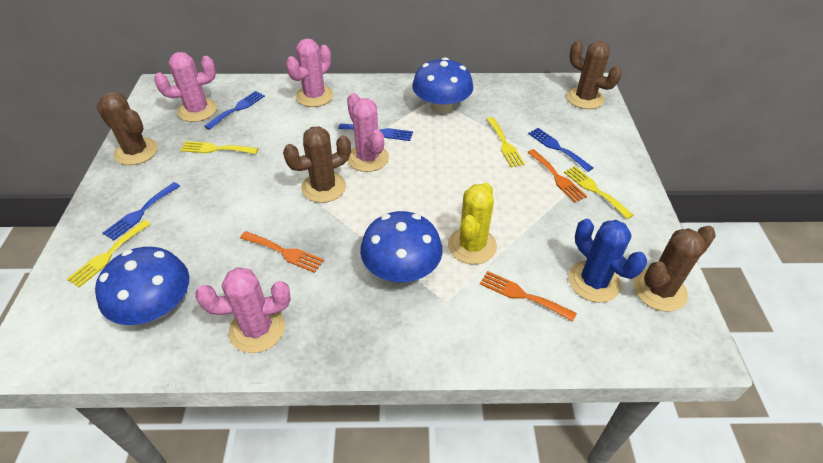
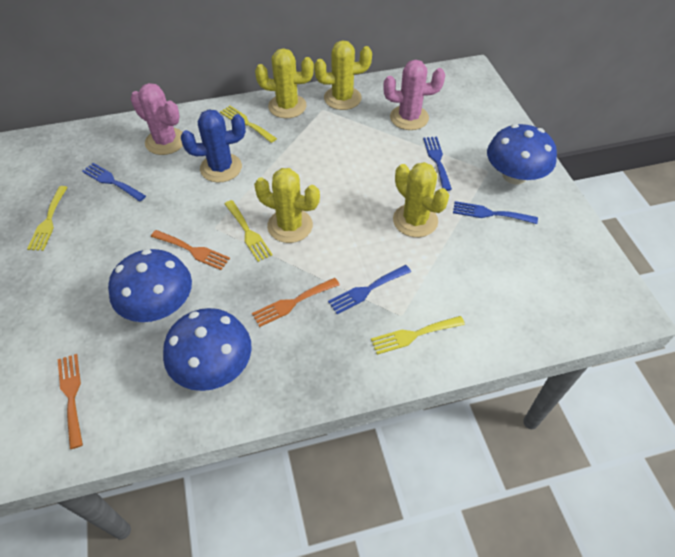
brown cactus: [97,92,158,165] [283,126,351,203] [566,40,622,109] [633,226,716,312] = 4 -> none = 0
pink cactus: [154,52,217,122] [195,267,291,353] [286,38,333,107] [347,93,389,172] = 4 -> [131,83,183,155] [383,60,445,130] = 2
yellow cactus: [448,183,497,264] = 1 -> [254,168,320,243] [255,48,314,118] [314,40,372,110] [393,162,449,237] = 4

